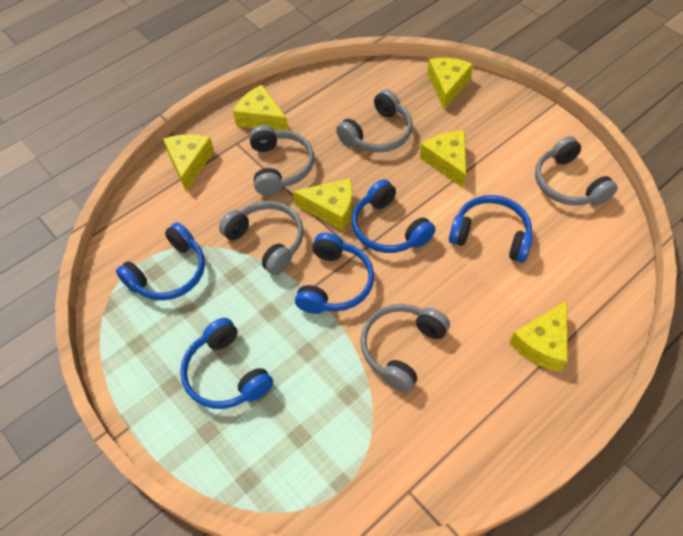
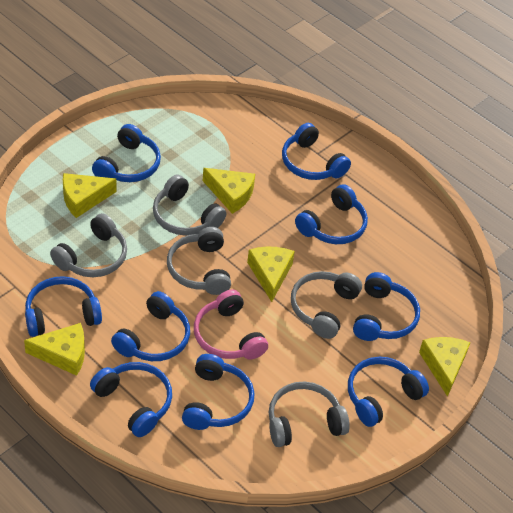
blue headphones: [116,222,205,300] [180,318,273,409] [295,233,374,314] [352,179,435,253] [449,195,533,263] = 5 -> [25,276,102,337] [90,362,172,437] [92,124,161,182] [111,291,190,361] [182,354,254,430] [282,123,351,180] [295,184,368,244] [348,357,429,427] [353,272,420,341] = 9
pink headphones: none = 0 -> [194,290,268,360] = 1
yellow cheese: [163,134,214,191] [233,85,288,131] [293,178,353,231] [420,131,466,188] [427,58,473,109] [509,301,568,372] = 6 -> [24,323,85,376] [63,173,116,218] [203,168,255,214] [247,247,295,302] [419,337,471,397] = 5

